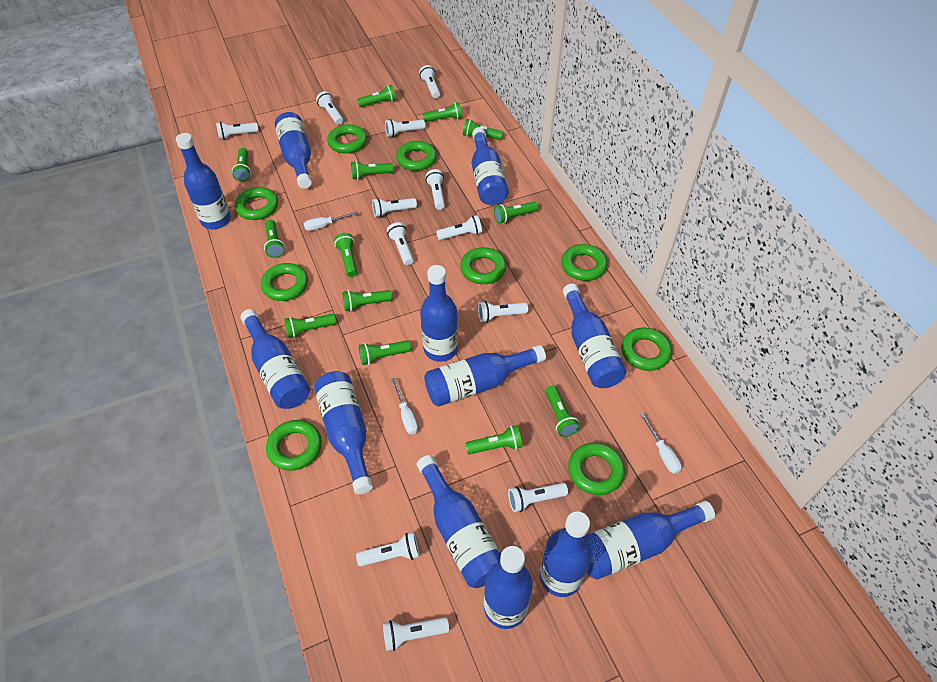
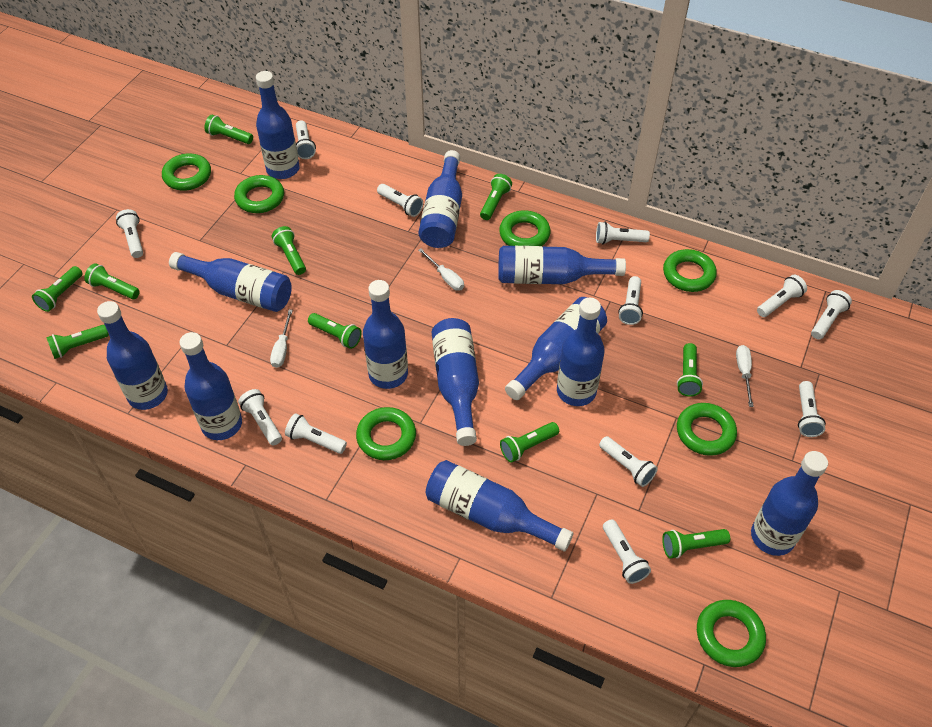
green flashlight: [232,148,251,182] [264,220,285,258] [284,314,336,338] [334,233,357,277] [343,290,392,311] [351,161,394,180] [357,85,396,107] [359,340,411,365] [423,102,462,122] [463,119,503,140] [465,425,522,454] [494,202,538,224] [545,386,580,437] = 13 -> [32,266,83,312] [46,325,109,359] [84,263,140,299] [204,115,253,144] [272,226,306,275] [308,313,362,349] [480,174,512,220] [500,422,559,463] [662,529,730,559] [677,343,703,397] = 10
green ring: [235,187,278,220] [261,263,308,301] [266,420,322,471] [327,124,367,153] [396,141,437,171] [460,247,506,284] [561,244,607,281] [568,442,625,495] [621,328,672,371] = 9 -> [162,153,211,191] [234,175,284,213] [356,407,416,460] [499,210,551,246] [663,249,717,292] [677,403,737,456] [697,600,766,667] = 7

